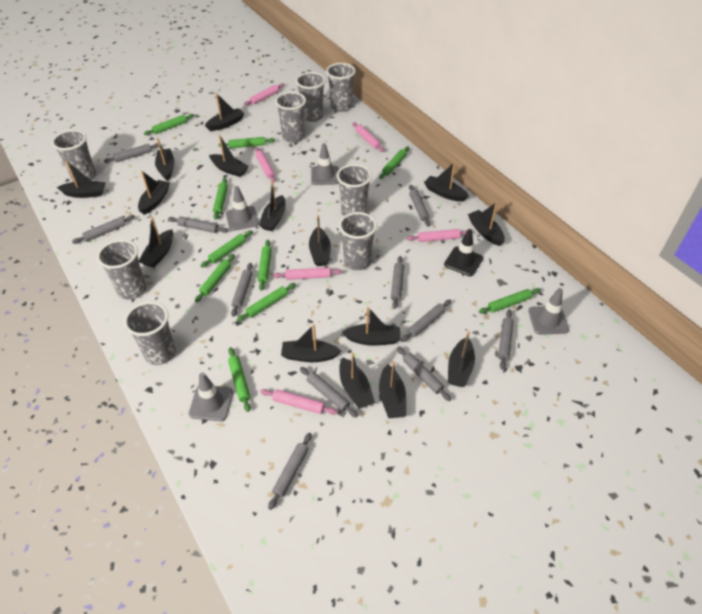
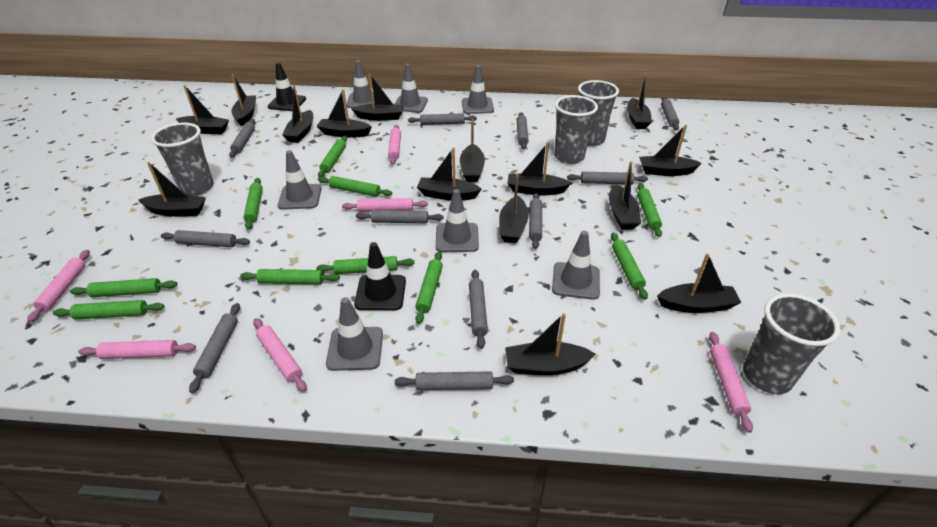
black traffic cone: [444,229,483,276] = 1 -> [268,62,306,111] [354,242,406,310] = 2
grey cup: [52,130,96,181] [97,239,146,300] [124,302,176,365] [275,92,306,143] [296,72,325,122] [326,63,356,112] [337,164,372,216] [339,212,377,270] = 8 -> [151,122,214,196] [554,95,598,164] [578,80,619,146] [743,293,840,394] = 4
grey traffic cone: [189,372,233,421] [226,186,259,231] [311,143,339,185] [528,288,569,335] = 4 -> [278,150,322,210] [326,297,383,371] [346,60,375,108] [395,64,428,113] [436,189,479,252] [462,65,494,114] [552,231,600,300] = 7

